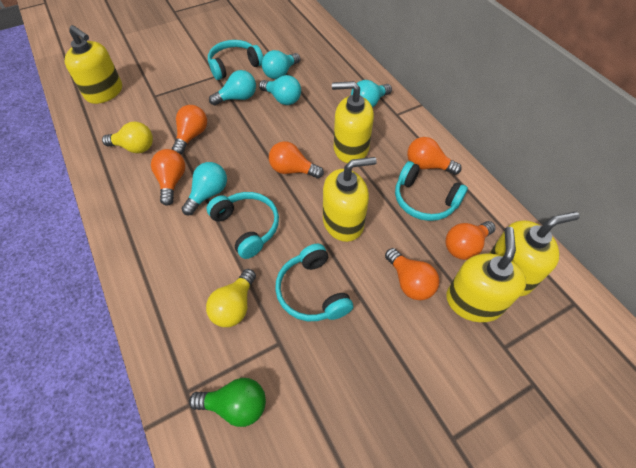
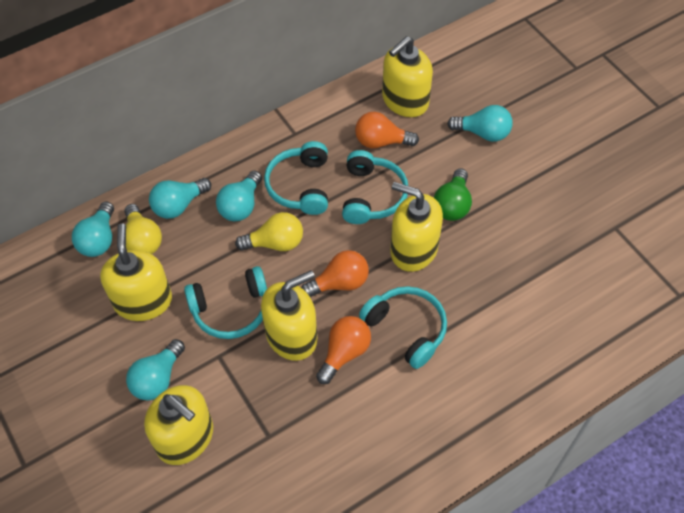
orange light bulb: [151,149,185,206] [172,105,207,155] [269,141,324,178] [385,248,440,300] [407,137,462,175] [446,221,496,260] = 6 -> [302,250,369,297] [316,316,371,384] [355,112,419,148] = 3

